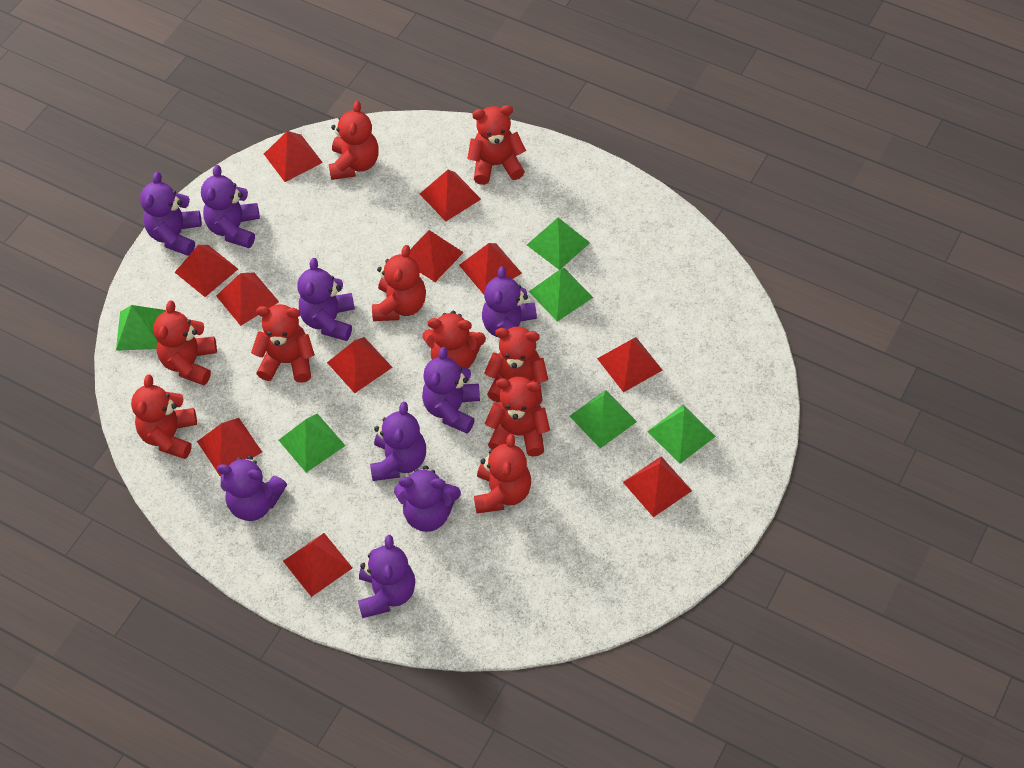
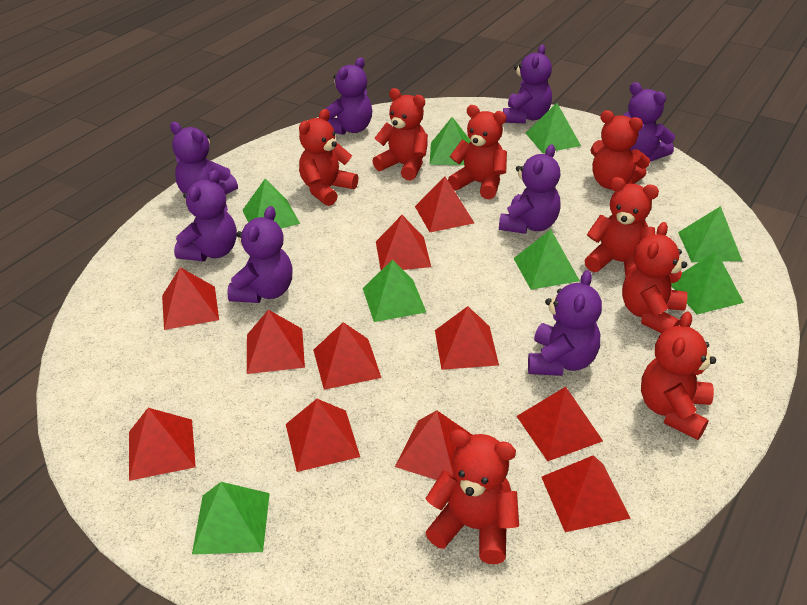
green pyramid: [116,305,166,351] [278,413,346,473] [527,218,590,270] [529,268,593,321] [570,390,637,448] [647,405,716,464] = 6 -> [192,482,270,555] [242,178,300,229] [362,259,426,322] [429,117,471,165] [513,229,580,290] [526,103,581,153] [671,251,744,314] [678,206,742,262] = 8
purple teddy bear: [140,172,202,256] [201,165,260,248] [217,455,287,521] [298,258,355,341] [358,535,415,618] [370,402,426,481] [394,466,461,532] [422,347,480,434] [482,266,537,337] = 9 -> [170,122,238,195] [174,170,237,261] [227,206,293,303] [326,57,372,135] [499,145,561,234] [503,45,552,123] [528,270,602,376] [623,82,675,161] = 8
red teddy bear: [131,375,197,459] [153,301,217,385] [251,304,315,383] [329,101,379,180] [372,245,426,321] [422,311,486,368] [467,105,526,185] [474,434,531,513] [484,327,548,404] [485,377,550,457] = 10 -> [299,109,359,206] [373,88,428,181] [425,429,519,564] [448,105,507,199] [585,177,659,276] [591,110,650,189] [622,222,687,333] [641,311,716,440] = 8

